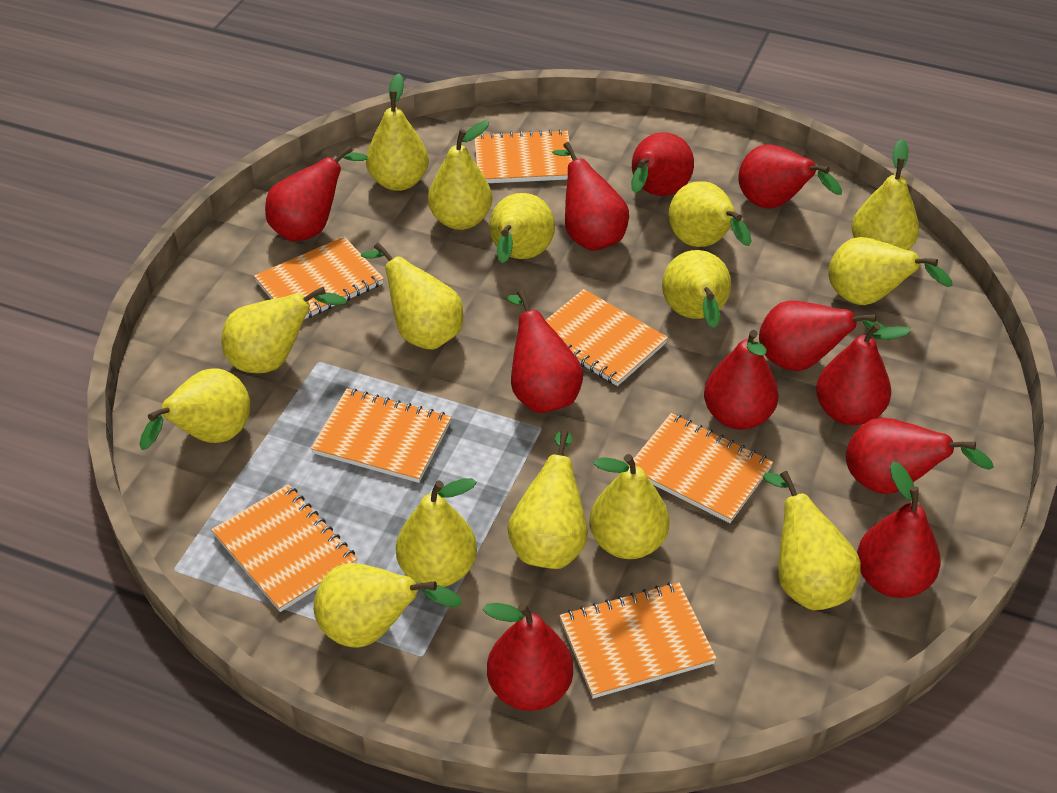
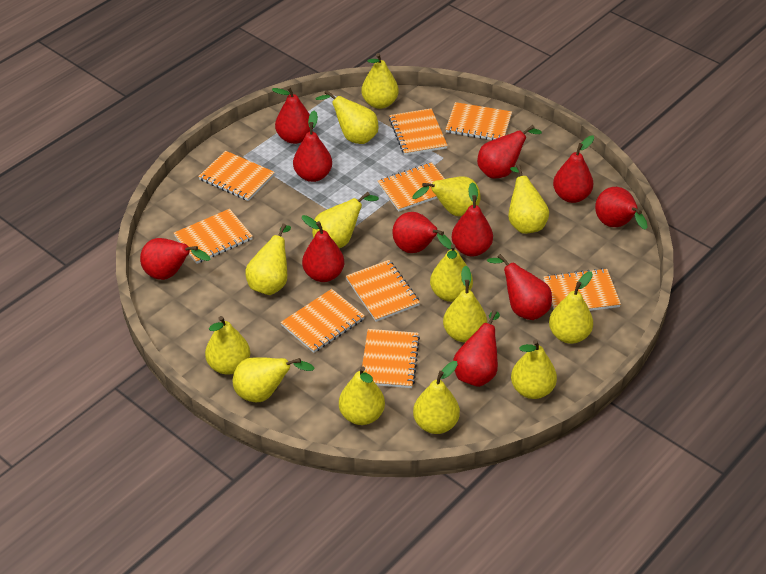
orange notebook: [211,484,357,612] [254,236,384,319] [311,389,452,483] [474,129,573,183] [546,289,668,386] [560,582,717,698] [628,413,773,523] = 7 -> [174,209,253,264] [198,151,275,201] [281,289,365,353] [346,260,420,322] [362,329,420,388] [378,162,445,212] [389,108,448,155] [445,102,512,140] [544,268,621,311] = 9
yellow pear: [139,369,250,450] [221,287,347,373] [314,563,462,648] [361,242,463,350] [366,73,429,191] [396,478,477,587] [428,121,492,230] [489,193,555,263] [508,431,588,569] [590,454,669,559] [662,250,731,328] [669,181,752,247] [763,471,861,610] [829,237,953,305] [852,139,919,250] = 15 -> [205,316,250,375] [233,357,315,402] [245,224,291,295] [312,192,379,248] [315,90,378,144] [339,366,385,425] [361,53,399,109] [412,176,481,216] [413,361,460,434] [430,244,473,302] [443,266,487,342] [508,164,549,234] [511,339,557,399] [549,271,593,344] = 14

